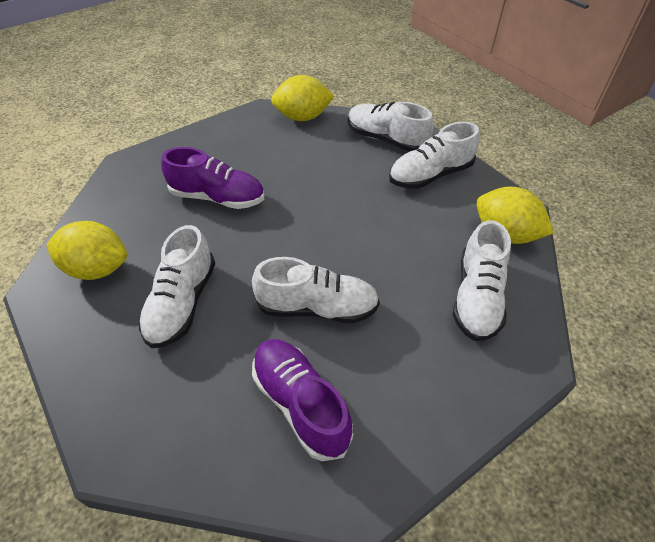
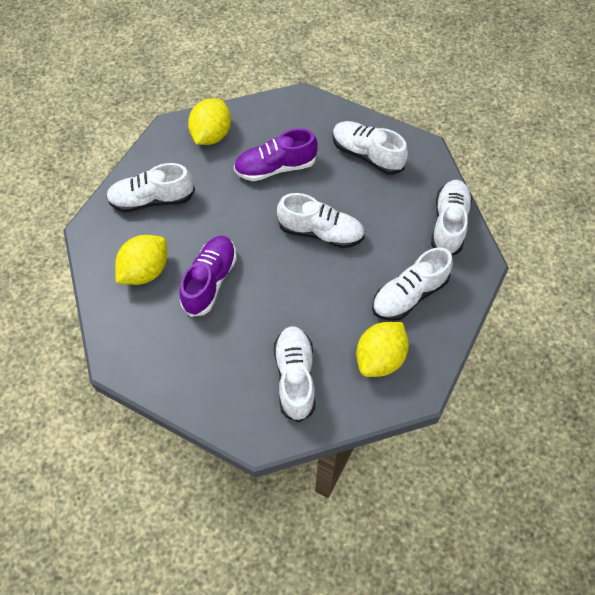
white shoe: [139,225,215,348] [252,257,380,323] [348,102,434,152] [389,122,479,189] [453,220,511,341] = 5 -> [106,163,195,212] [274,326,315,423] [277,193,365,248] [333,121,408,175] [372,247,453,321] [431,180,472,255] = 6

